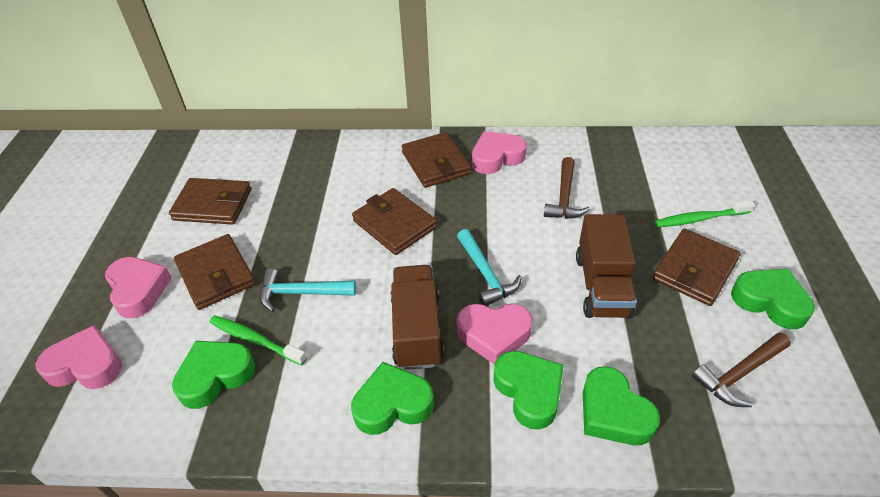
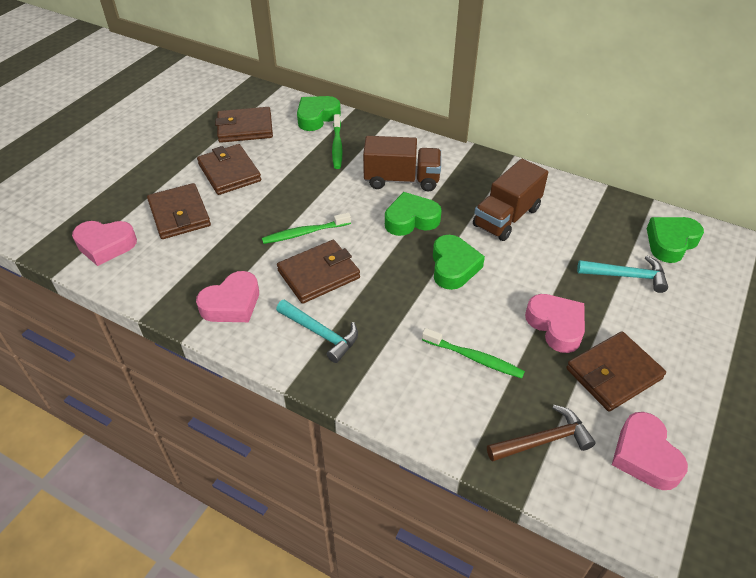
brown hammer: [544,157,590,219] [692,332,791,407] = 2 -> [487,405,596,462] = 1
green heart: [172,341,255,409] [351,362,434,435] [493,351,564,429] [583,366,660,445] [731,269,815,329] = 5 -> [297,96,341,131] [385,192,442,236] [433,235,485,290] [647,217,704,263] = 4
green toothbrush: [209,315,307,365] [654,200,754,227] = 2 -> [262,212,351,244] [332,114,343,169] [422,328,525,378] = 3

